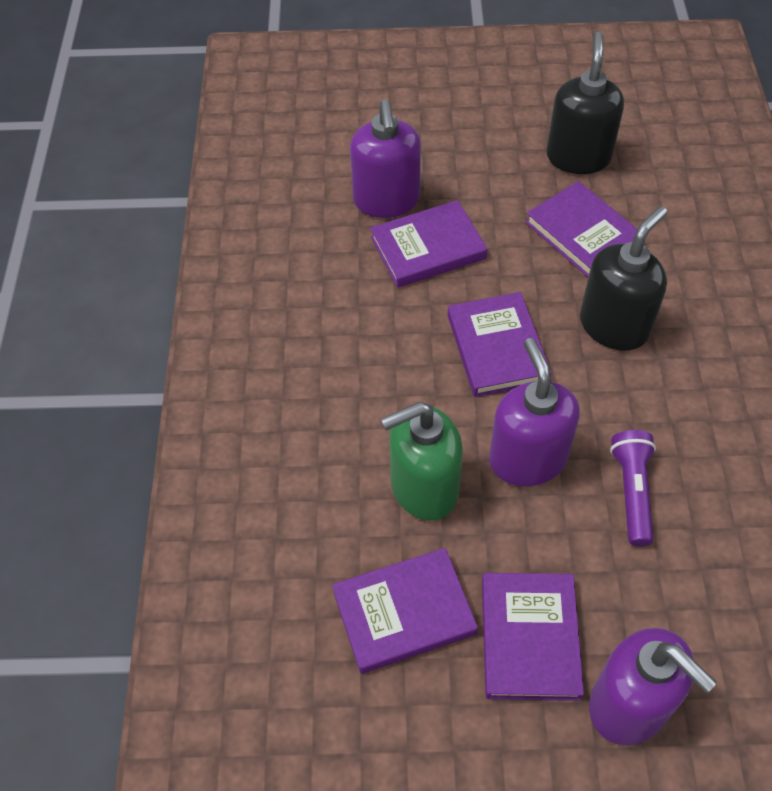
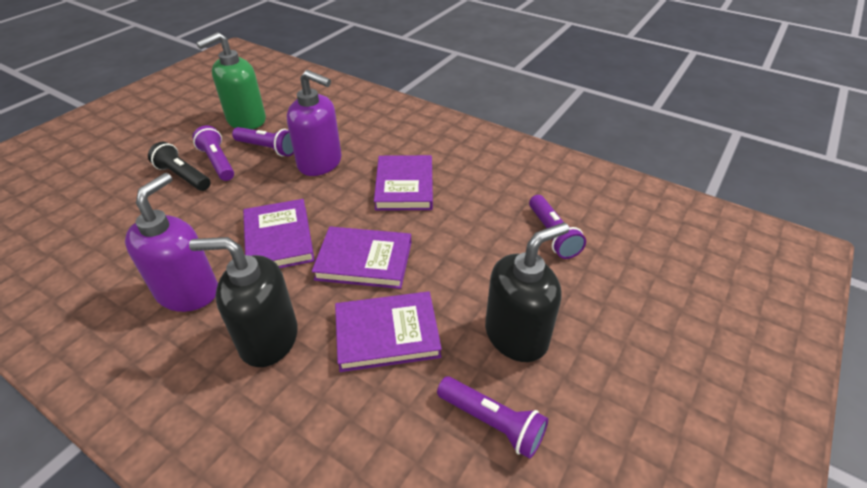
black flashlight: none = 0 -> [148,142,211,191] = 1
purple book: [332,548,478,674] [370,200,487,288] [448,292,552,397] [482,573,584,701] [525,181,637,277] = 5 -> [243,199,315,268] [312,227,411,289] [335,292,442,372] [374,155,433,211] = 4
purple flashlight: [610,430,656,546] = 1 -> [192,125,234,181] [232,127,294,156] [437,376,548,459] [529,195,586,259] = 4
purple soap dispenser: [350,99,421,218] [489,338,580,486] [589,628,717,745] = 3 -> [125,173,218,312] [287,70,342,176] = 2

